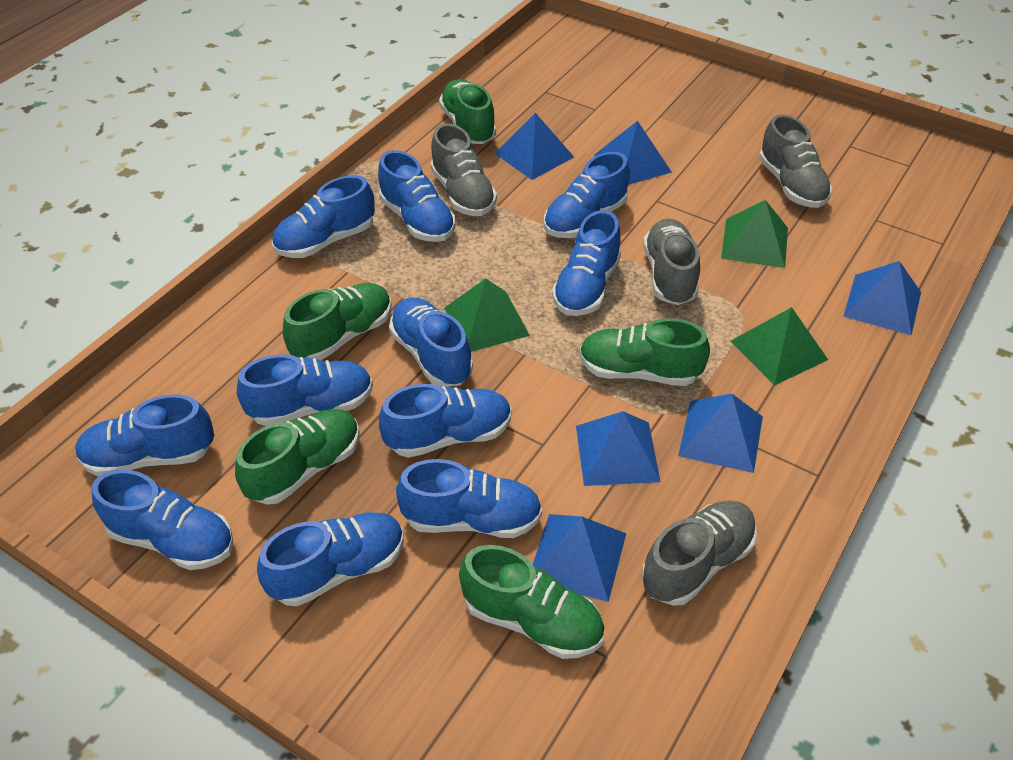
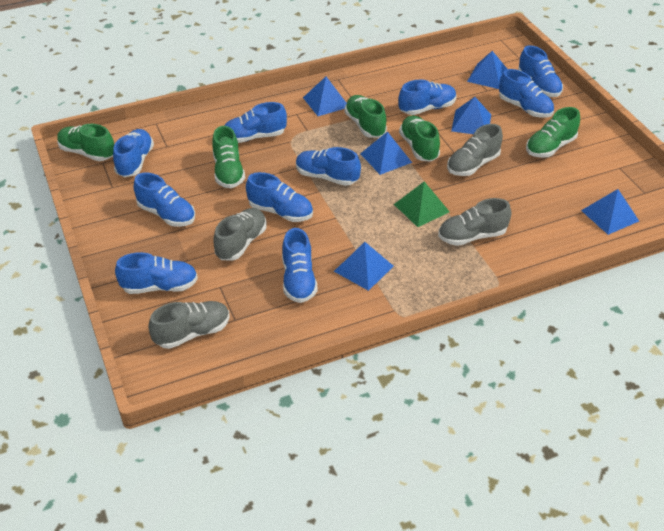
blue shoe: [75,394,214,477] [92,470,234,570] [237,355,373,426] [257,512,404,606] [272,175,375,258] [378,150,455,242] [379,384,512,458] [389,297,473,387] [396,459,542,538] [544,152,630,238] [552,210,621,316] = 11 -> [113,129,154,177] [115,252,198,294] [134,173,195,227] [224,102,287,143] [246,172,313,222] [282,228,318,303] [296,147,361,186] [398,79,456,115] [499,69,554,118] [518,45,563,97] = 10
green pyramid: [444,278,530,352] [721,200,788,268] [731,307,828,386] = 3 -> [394,182,450,227] = 1

